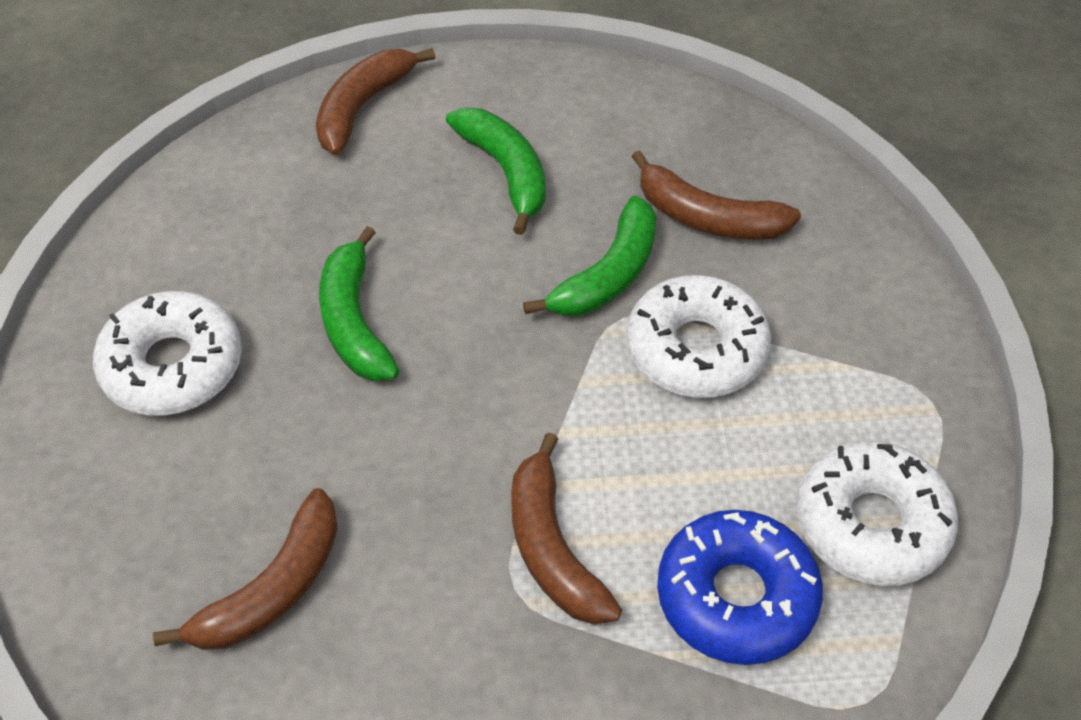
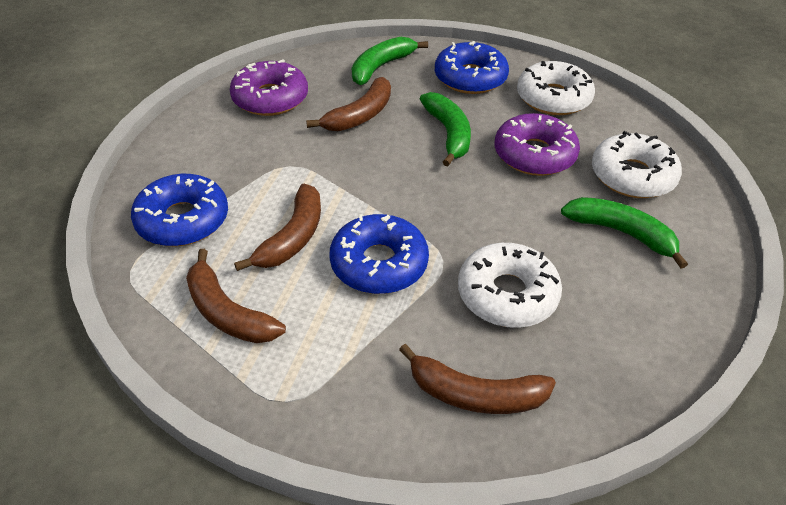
blue donut: [657,510,823,665] = 1 -> [131,174,228,246] [329,214,429,294] [435,41,509,94] = 3
purple donut: none = 0 -> [230,60,308,116] [495,113,580,176] = 2

